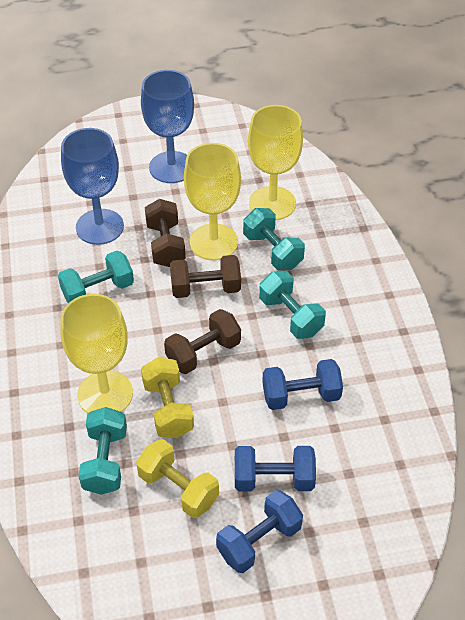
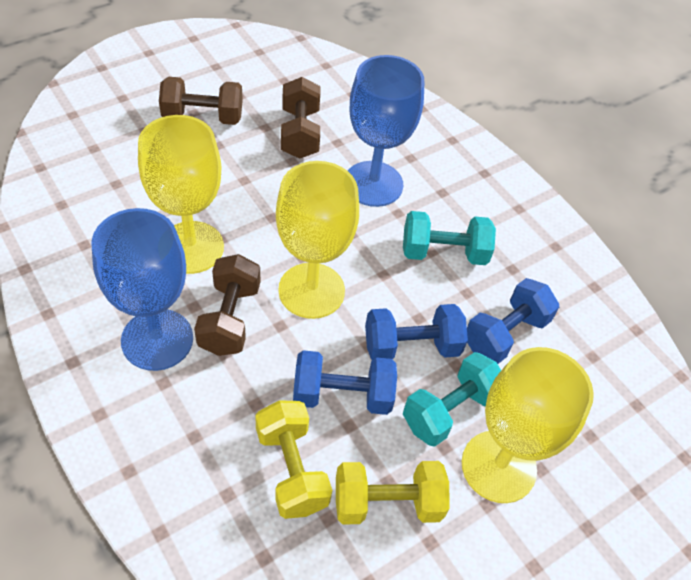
turquoise dumbbell: [58,251,134,303] [78,407,127,495] [243,208,305,270] [259,271,326,339] = 4 -> [403,211,496,265] [403,352,501,447] = 2

